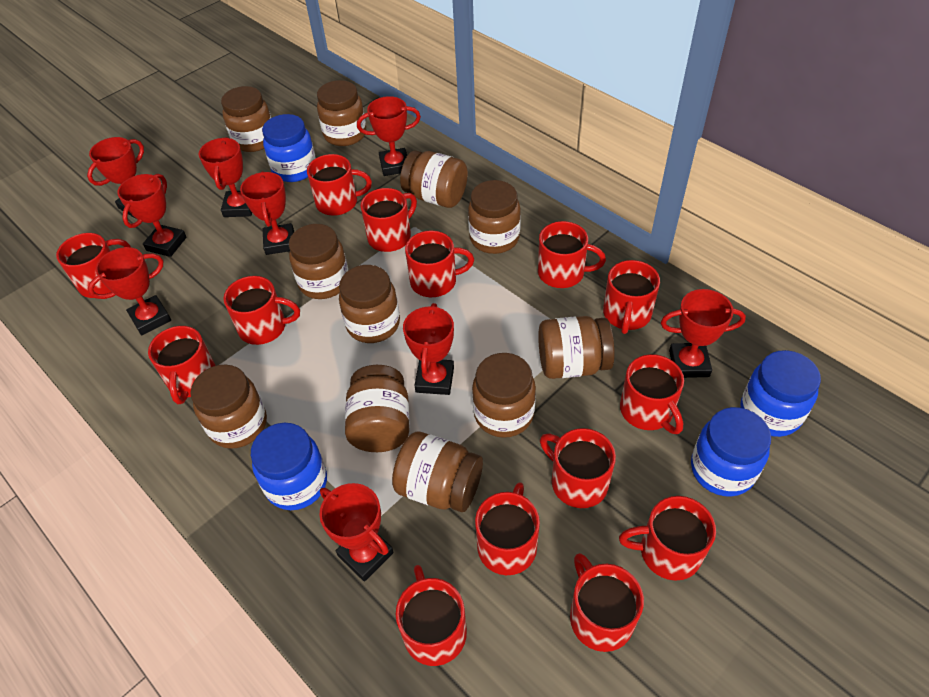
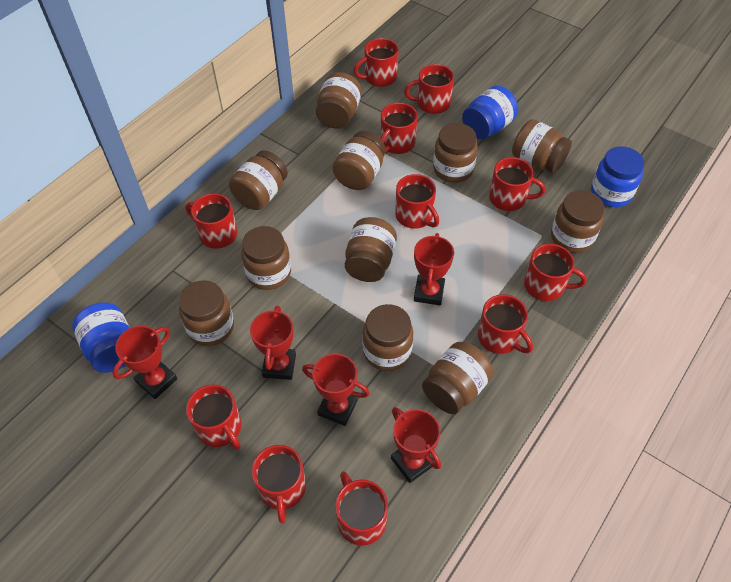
blue jar: [251,423,327,510] [262,114,316,182] [691,407,771,497] [740,350,821,437] = 4 -> [72,303,130,373] [462,86,518,140] [591,146,644,207] = 3
red mug: [56,233,131,298] [148,326,216,404] [223,276,300,345] [307,154,372,216] [361,188,417,252] [396,565,467,666] [405,230,474,297] [475,482,540,575] [538,221,606,288] [540,428,616,508] [570,553,644,652] [603,260,660,334] [619,496,716,581] [620,354,684,434] = 14 -> [186,193,238,249] [186,385,242,450] [252,445,306,523] [335,471,388,546] [354,38,399,87] [381,103,418,154] [395,174,439,229] [404,64,454,114] [478,294,533,354] [489,157,545,211] [524,244,587,301] = 11
red trophy: [87,137,144,219] [88,247,171,335] [117,174,187,257] [199,137,252,217] [240,171,294,255] [319,483,394,581] [357,96,421,176] [403,303,454,395] [661,289,746,378] = 9 -> [112,326,177,399] [250,306,296,380] [302,353,369,426] [391,407,441,483] [414,233,454,306] = 5

